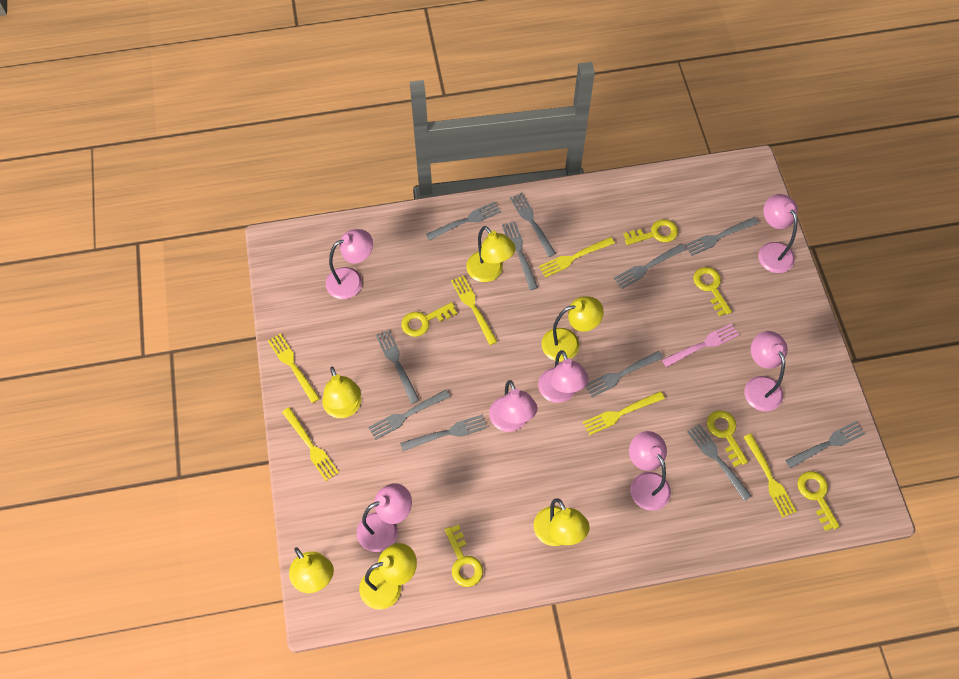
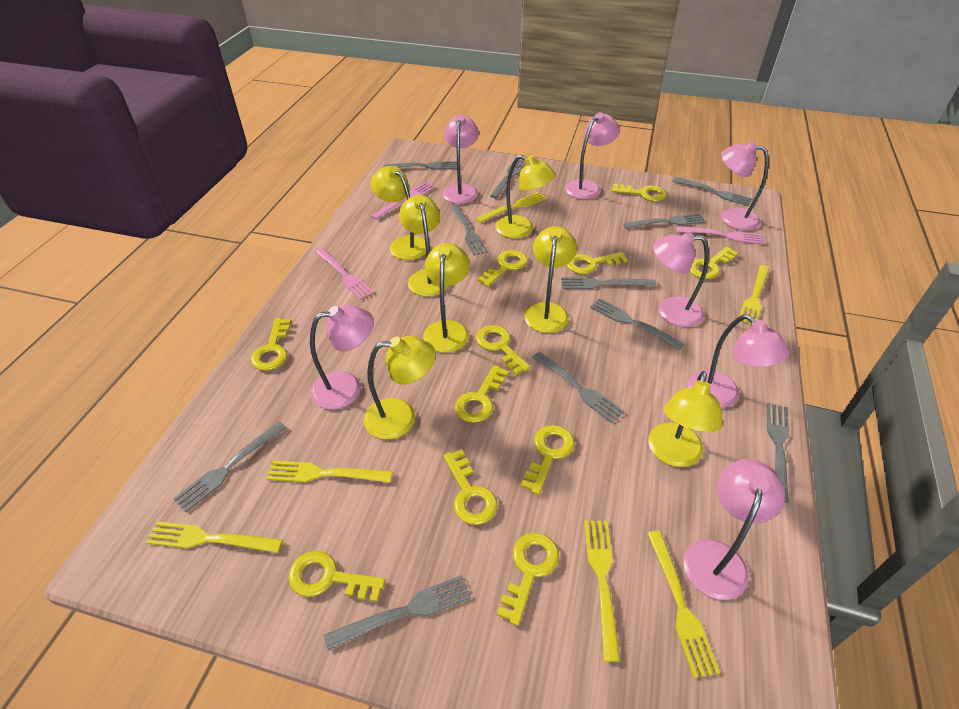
pink fork: [662,323,739,367] = 1 -> [316,248,374,300] [371,182,435,220] [676,226,765,245] = 3
yellow key: [401,302,457,337] [445,524,483,587] [623,219,678,245] [693,267,732,317] [707,411,748,467] [797,471,840,531] = 6 -> [251,318,291,371] [288,551,386,602] [443,449,498,525] [455,365,509,423] [476,325,530,375] [477,250,528,287] [497,533,559,626] [521,425,575,495] [567,252,628,274] [611,184,667,201] [690,246,738,279] = 11
yellow lamp: [289,547,334,593] [322,366,361,418] [359,543,417,609] [466,226,516,282] [533,498,590,546] [541,296,604,362] = 6 -> [363,336,436,439] [371,166,426,260] [399,195,448,297] [423,243,470,353] [495,155,556,238] [524,226,577,333] [648,371,723,467] = 7

